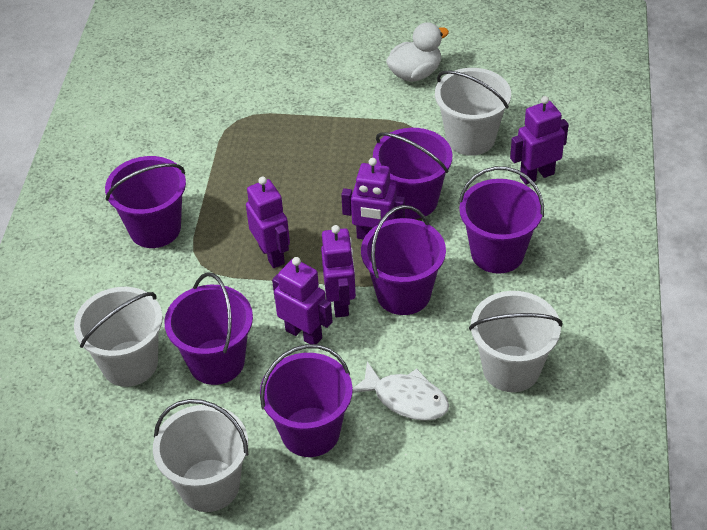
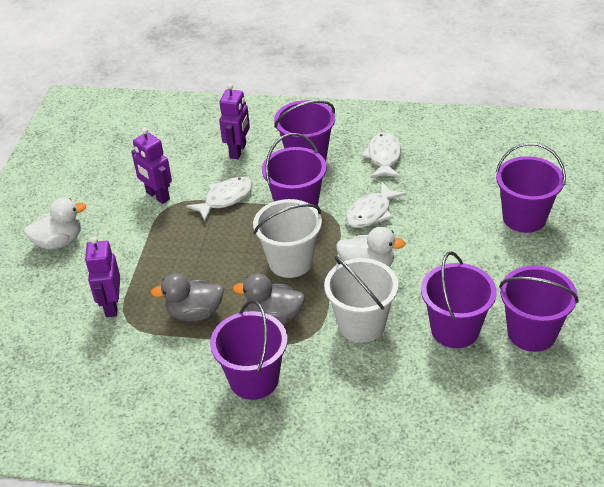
grey duck: none = 0 -> [151,273,224,322] [233,274,305,324] = 2
purple robot: [246,177,290,268] [272,257,333,344] [321,225,356,317] [341,158,405,239] [510,96,569,185] = 5 -> [85,237,120,317] [131,128,172,204] [219,83,250,159] = 3
white bucket: [74,287,163,387] [153,399,248,512] [435,68,511,156] [469,291,562,392] = 4 -> [253,199,322,278] [324,256,398,343] = 2
white duck: [386,22,449,82] = 1 -> [24,198,86,250] [336,227,406,267] = 2
white fish: [352,362,449,421] = 1 -> [186,177,253,221] [346,182,406,228] [361,133,401,178] = 3

